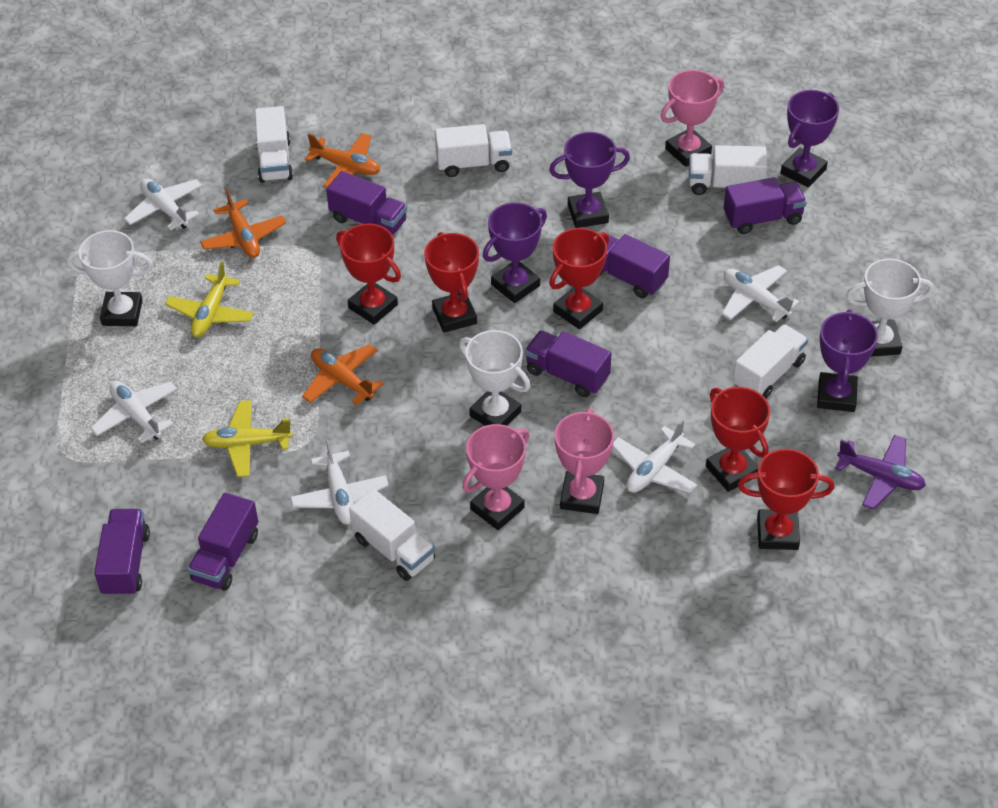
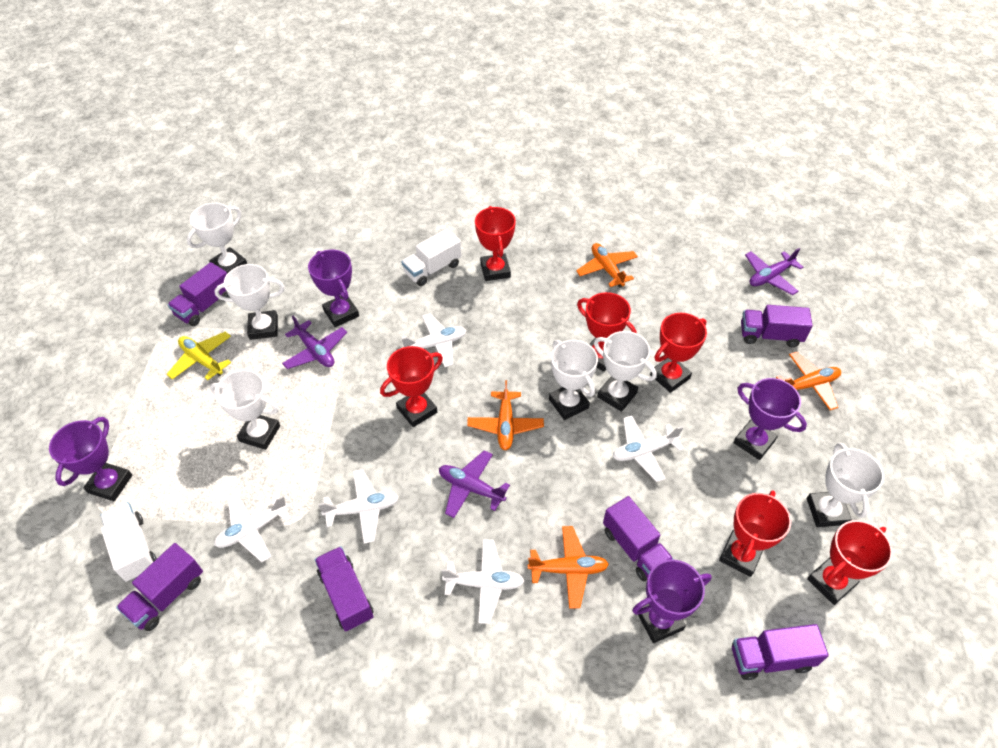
orange plane: [200,189,286,258] [302,344,383,405] [305,133,380,188] = 3 -> [467,380,544,450] [528,526,609,609] [576,243,638,288] [776,352,841,410] = 4
pink trophy: [462,424,529,530] [554,409,614,514] [661,70,724,167] = 3 -> none = 0
purple plane: [835,435,926,510] = 1 -> [282,316,347,369] [439,450,510,518] [745,248,803,295] = 3
red trophy: [336,224,401,325] [424,232,479,333] [549,228,609,329] [706,387,770,492] [738,449,834,550] = 5 -> [380,346,443,427] [475,206,516,281] [577,292,637,372] [650,313,707,393] [719,491,791,577] [807,520,893,605] = 6
white trophy: [67,230,153,326] [459,330,530,426] [846,259,933,357] = 3 -> [187,203,247,274] [210,370,280,450] [214,264,285,340] [549,340,598,420] [594,331,657,412] [807,443,884,527] = 6
white truck: [255,106,293,183] [349,489,435,581] [435,124,512,177] [689,145,767,195] [733,324,808,399] = 5 -> [101,502,157,582] [401,229,462,286] = 2
yellow plane: [165,261,254,337] [202,400,293,477] = 2 -> [167,331,231,380] = 1

